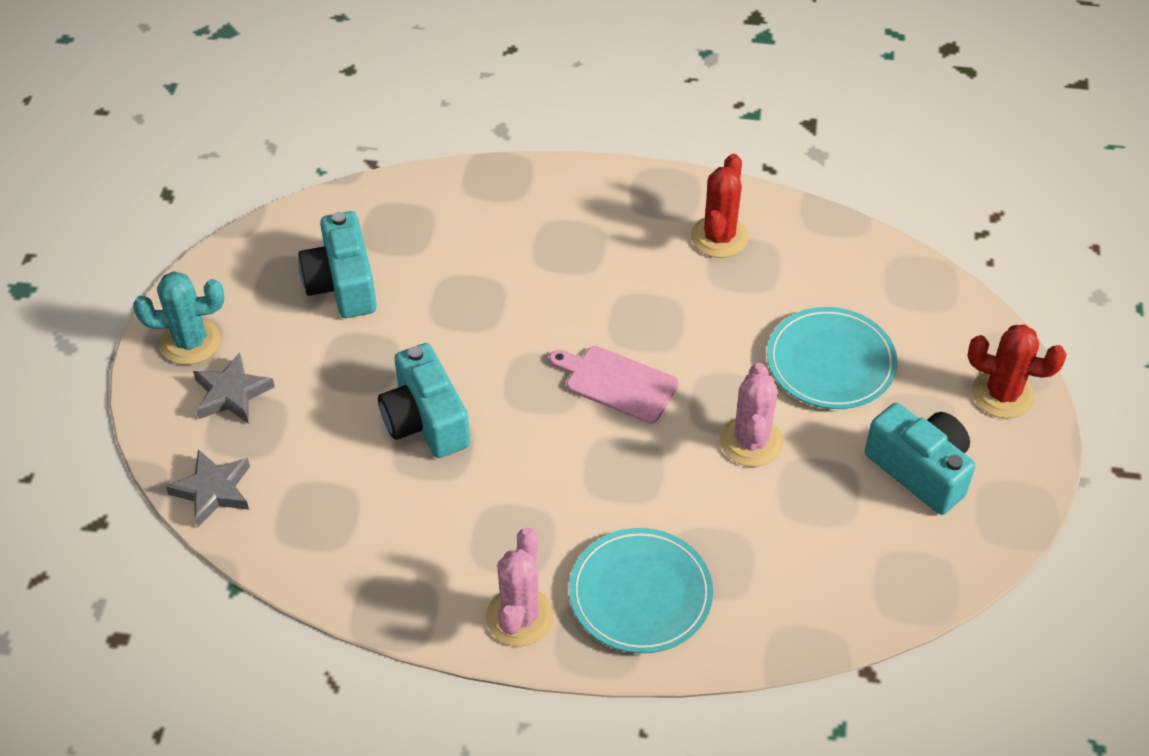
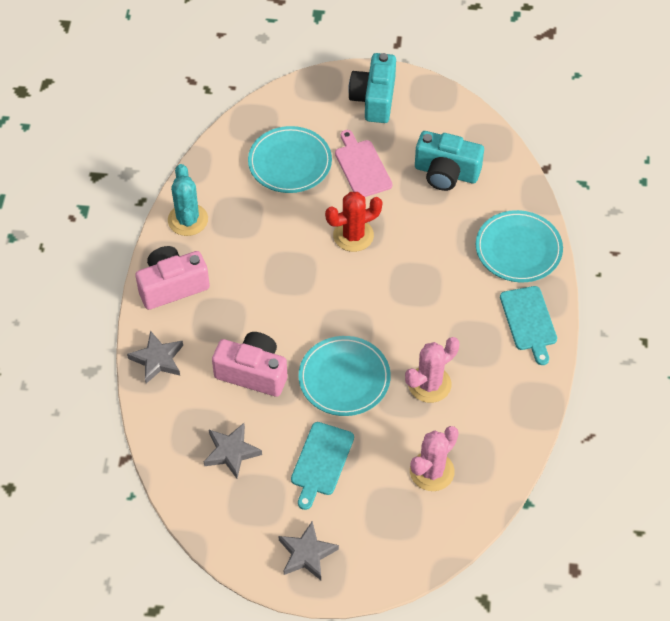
grey star: [165,449,250,527] [193,352,275,424] = 2 -> [127,330,183,384] [204,423,262,478] [279,521,339,580] = 3
pink camera: none = 0 -> [135,246,210,310] [212,332,287,397] = 2
red cactus: [691,154,748,258] [968,325,1067,418] = 2 -> [325,192,382,252] = 1
turquoise camera: [298,211,377,318] [378,343,470,458] [865,403,975,515] = 3 -> [348,53,396,123] [415,131,484,191] = 2
turquoise cutting board: none = 0 -> [291,422,354,510] [500,286,557,365] = 2
turquoise plate: [569,528,713,653] [767,307,898,409] = 2 -> [248,126,332,193] [298,336,391,416] [476,210,563,282] = 3

